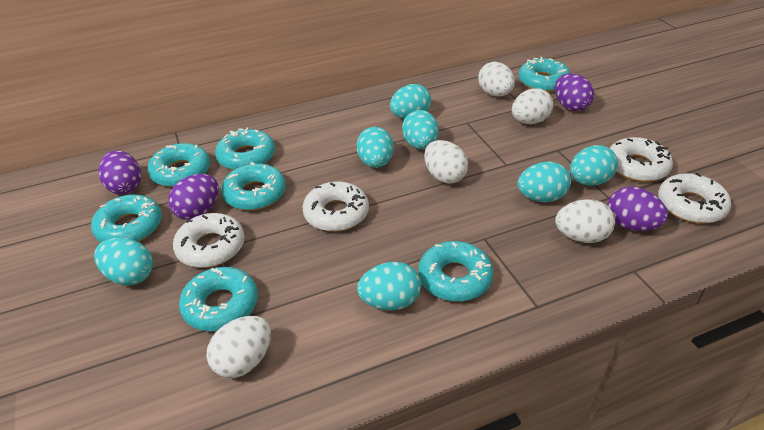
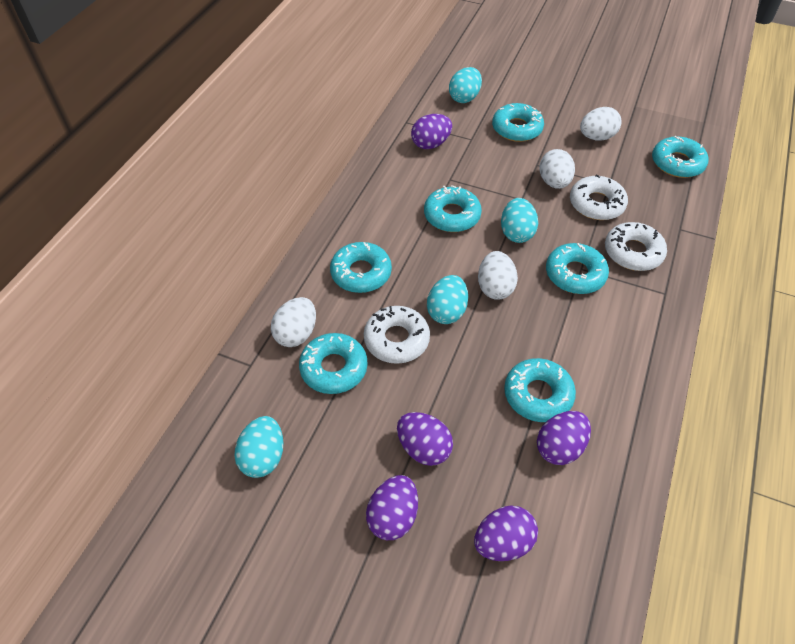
purple egg: [99,150,141,194] [168,174,218,220] [555,73,594,111] [607,187,668,231] = 4 -> [366,475,418,540] [397,412,453,466] [411,114,452,149] [474,505,538,561] [537,411,591,465] = 5
turquoise egg: [94,238,153,286] [357,127,394,168] [357,262,421,310] [390,84,431,119] [402,110,439,149] [517,161,571,202] [570,145,618,186] = 7 -> [234,416,283,478] [427,275,468,324] [449,67,482,103] [501,198,538,243] = 4
white donut: [173,213,245,268] [302,181,369,232] [610,137,673,182] [658,173,731,224] = 4 -> [364,306,430,364] [570,174,628,220] [605,222,667,271] = 3
white egg: [206,316,271,378] [424,140,468,184] [478,62,515,96] [512,88,553,124] [555,199,615,243] = 5 -> [271,297,316,347] [478,251,518,300] [539,149,575,189] [580,107,622,141] = 4

